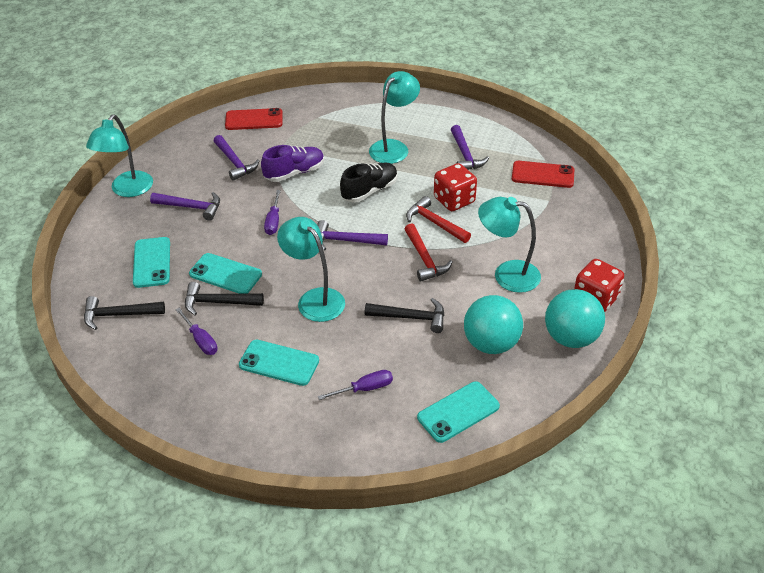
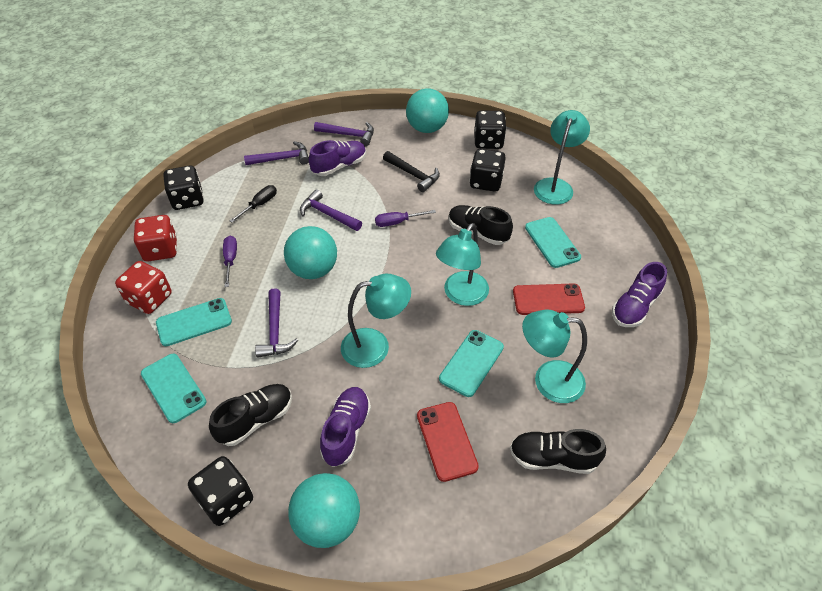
black dice: none = 0 -> [164,165,204,210] [188,456,253,526] [470,149,506,192] [474,110,506,149] = 4
black hammer: [84,296,165,330] [185,282,264,315] [365,298,444,333] = 3 -> [383,151,440,192] = 1
black screwdriver: none = 0 -> [230,185,277,223] = 1
black shoe: [340,162,398,202] = 1 -> [209,384,292,446] [449,205,513,245] [510,429,606,474] = 3
purple screwdriver: [175,308,218,355] [264,190,281,235] [318,370,393,400] = 3 -> [223,236,237,287] [375,210,436,227] = 2
purple shoe: [261,145,324,182] = 1 -> [309,140,366,176] [320,387,371,467] [612,262,667,327] = 3
red hammer: [405,223,452,282] [406,196,471,243] = 2 -> none = 0
turquoise ball: [464,295,523,354] [545,289,605,348] = 2 -> [284,226,337,279] [288,473,360,548] [406,88,449,133] = 3

